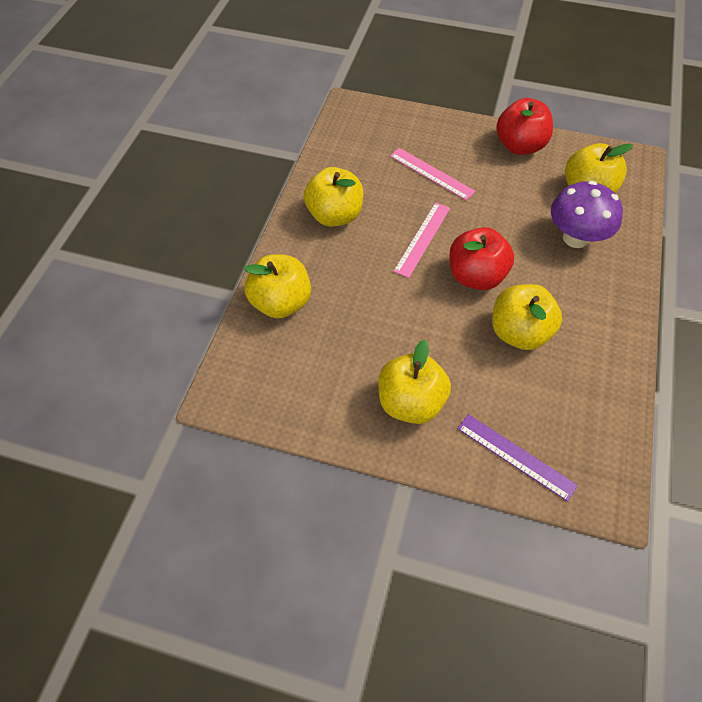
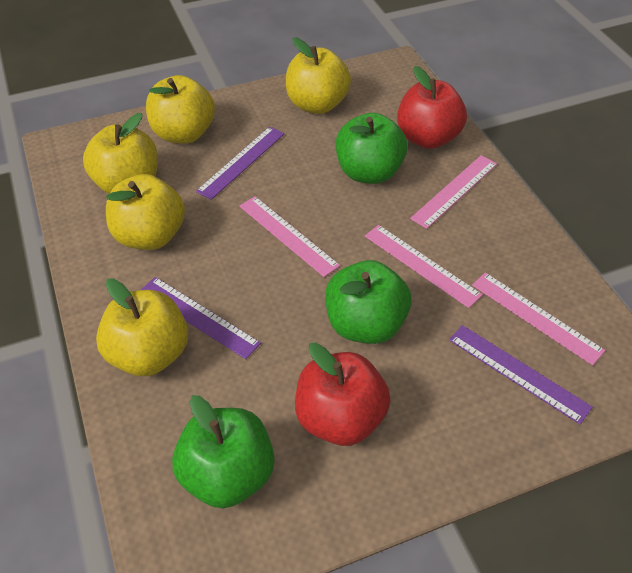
green apple: none = 0 -> [172,395,275,508] [325,260,411,344] [336,113,408,184] = 3
pink ruler: [390,148,475,200] [393,202,450,278] = 2 -> [239,196,340,277] [365,225,483,308] [410,155,497,229] [472,272,605,365] = 4
purple mushroom: [551,181,623,248] = 1 -> none = 0
purple ruler: [457,414,578,502] = 1 -> [141,277,261,359] [196,127,284,200] [449,325,593,424] = 3

